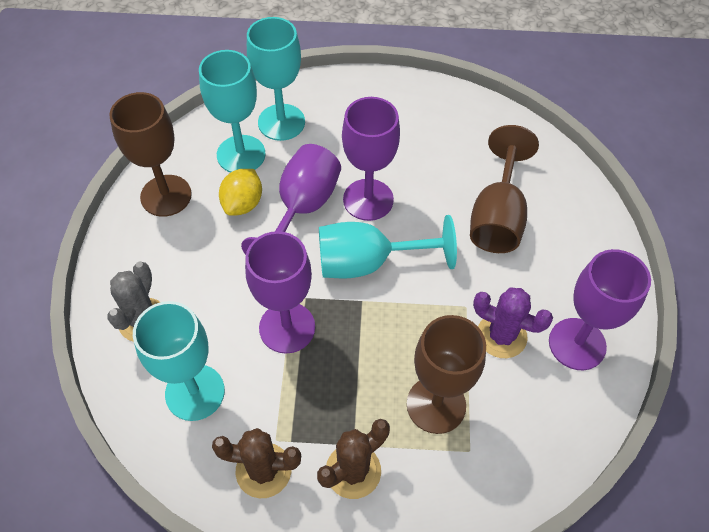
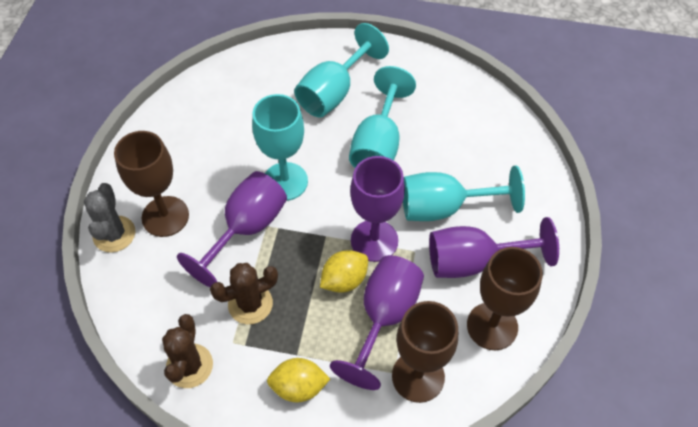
purple cactus: [473,287,553,358] = 1 -> none = 0
yellow lemon: [219,169,262,216] = 1 -> [267,358,330,402] [320,250,368,293] = 2

